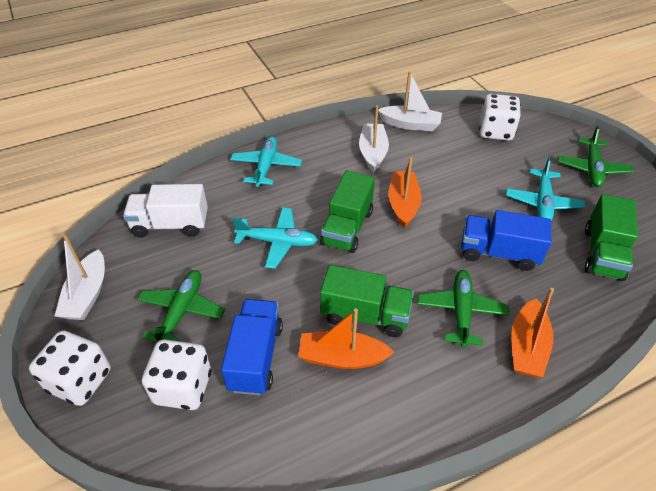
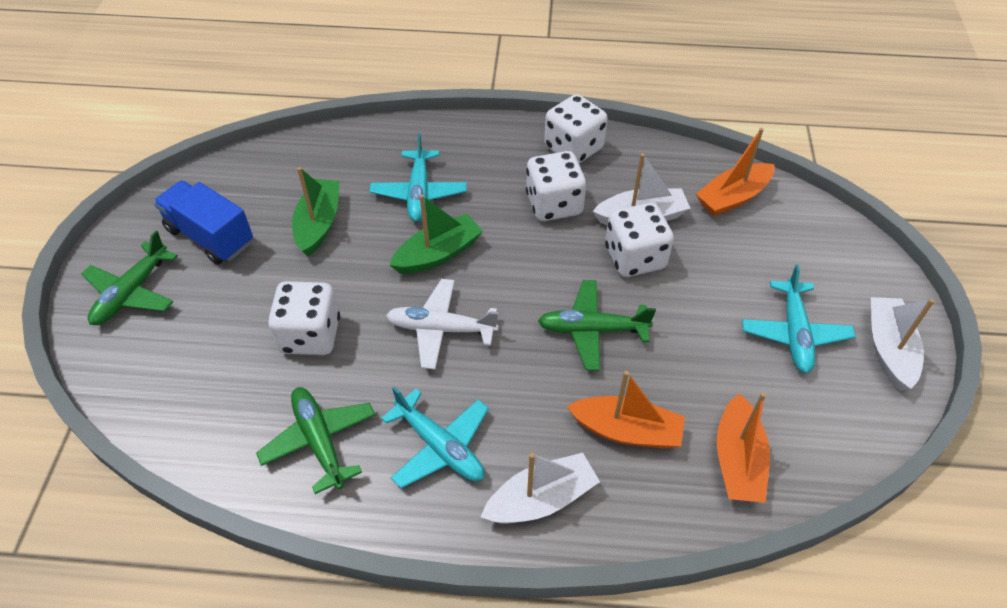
blue truck: [221,299,283,395] [461,210,552,271] = 2 -> [154,181,253,265] = 1
green boat: none = 0 -> [292,167,340,256] [389,195,483,274] = 2
green truck: [320,171,375,253] [320,265,414,337] [585,194,638,281] = 3 -> none = 0
white dice: [29,330,111,406] [142,339,211,410] [479,93,521,141] = 3 -> [268,281,340,355] [526,151,587,221] [544,94,608,164] [605,203,674,277] = 4
white plane: none = 0 -> [386,279,499,370] = 1
white truck: [123,184,208,238] = 1 -> none = 0

